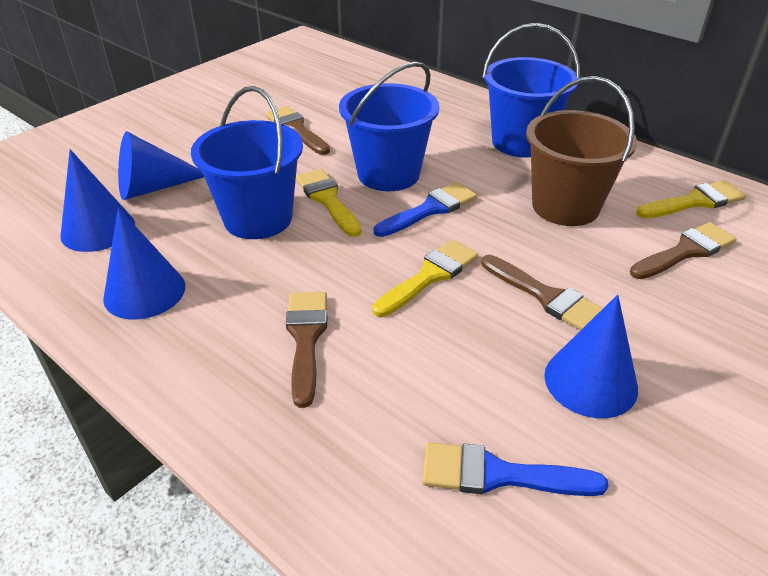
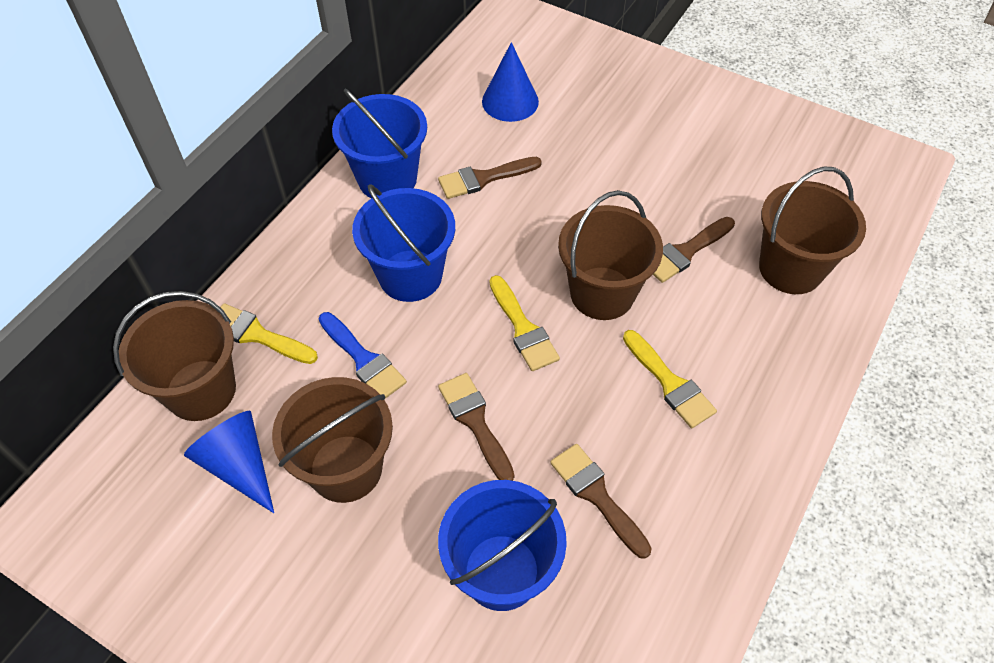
blue brush: [374,182,477,237] [422,442,608,496] = 2 -> [319,312,407,399] = 1
blue cone: [60,149,135,252] [103,208,185,320] [118,132,204,200] [544,295,638,418] = 4 -> [184,411,274,513] [482,42,539,122] = 2
brown bucket: [526,76,637,226] = 1 -> [113,291,236,421] [272,377,393,503] [558,190,663,320] [759,167,866,294] = 4

